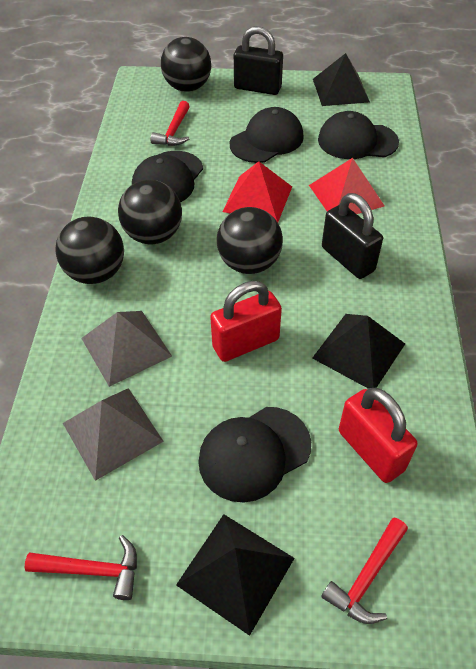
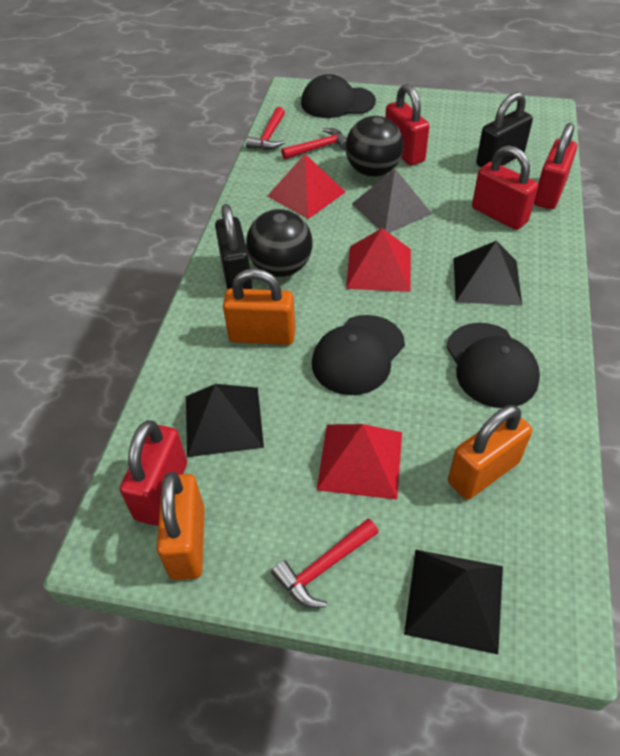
black ball: [55,216,124,284] [118,180,182,244] [161,37,211,92] [217,207,283,274] = 4 -> [246,209,313,277] [346,116,404,177] = 2
black cap: [132,151,203,203] [198,407,311,502] [230,107,304,163] [318,111,399,159] = 4 -> [301,74,376,118] [312,315,405,395] [446,323,540,408] = 3
grey pyramid: [63,388,164,481] [81,311,172,387] = 2 -> [352,168,432,233] = 1
orange padlock: none = 0 -> [157,472,205,580] [223,269,296,345] [448,405,532,500] = 3
red padlock: [210,281,282,362] [339,388,417,483] = 2 -> [120,420,187,526] [385,84,430,166] [472,145,538,230] [534,123,577,209] = 4
red pyramid: [222,161,292,222] [309,158,384,214] = 2 -> [267,154,345,219] [317,424,402,500] [346,228,411,292] = 3

